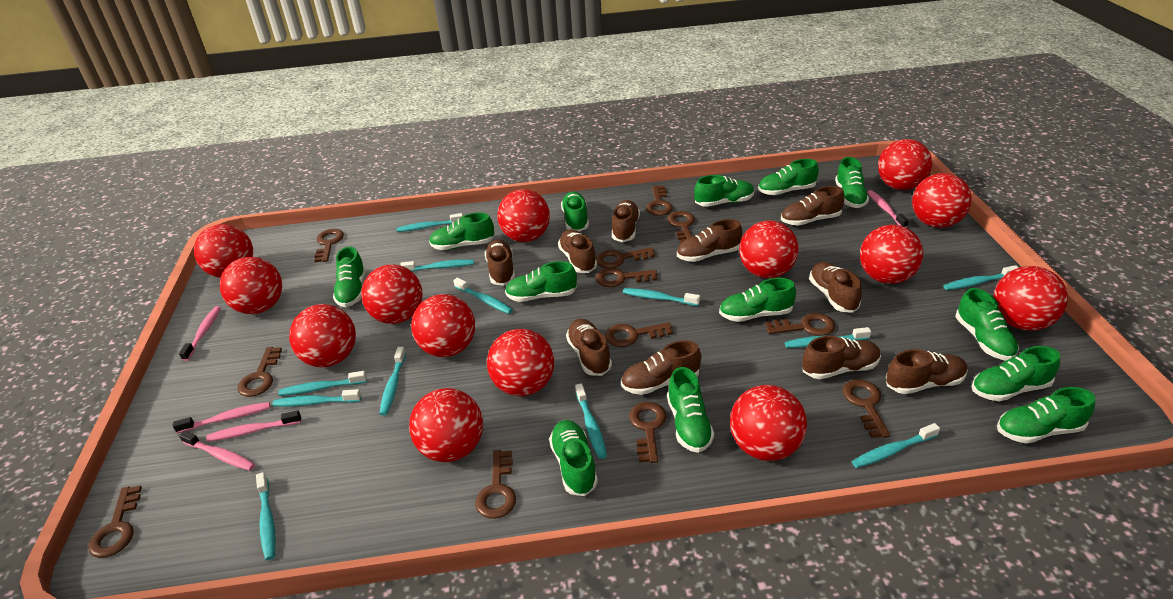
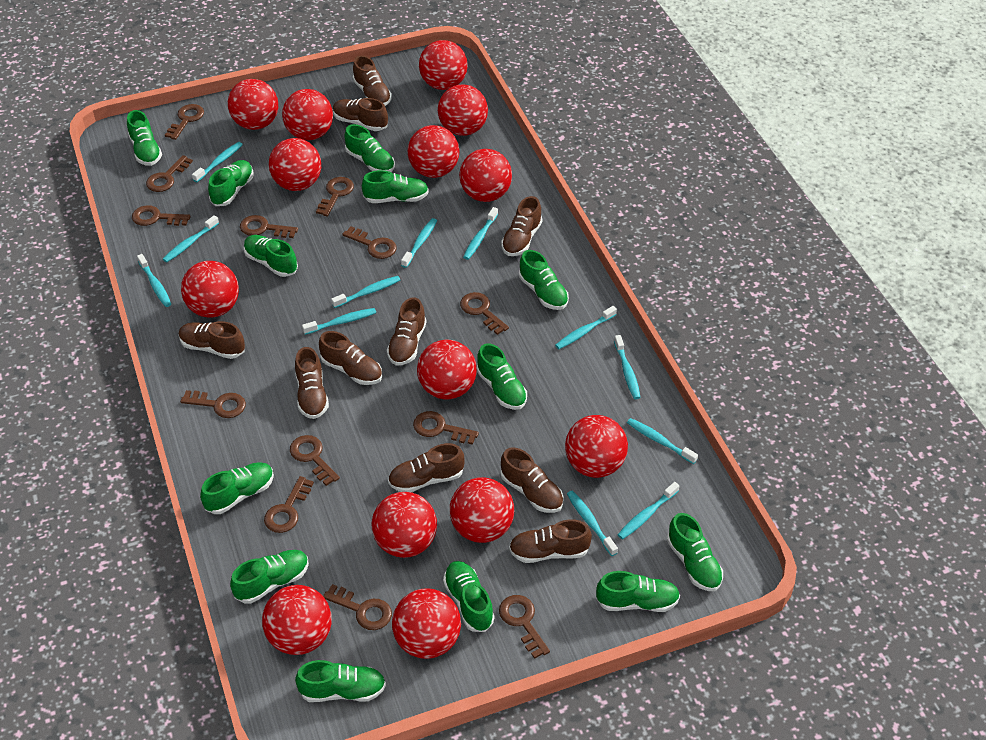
brown key: [88,486,142,558] [238,347,282,397] [314,229,344,262] [475,450,516,519] [596,247,655,268] [596,268,658,287] [605,322,673,347] [629,402,666,463] [646,186,673,216] [667,211,695,243] [766,313,835,336] [843,379,890,438] = 12 -> [132,205,191,226] [146,155,193,192] [165,104,204,140] [180,390,246,418] [240,215,298,238] [264,476,314,533] [290,435,340,486] [316,177,354,216] [323,584,392,630] [343,226,396,259] [413,411,479,445] [460,292,509,335] [499,595,550,659] = 13
pink toothbrush: [173,402,270,433] [179,306,221,361] [179,431,255,471] [206,410,301,442] [867,190,909,228] = 5 -> none = 0

